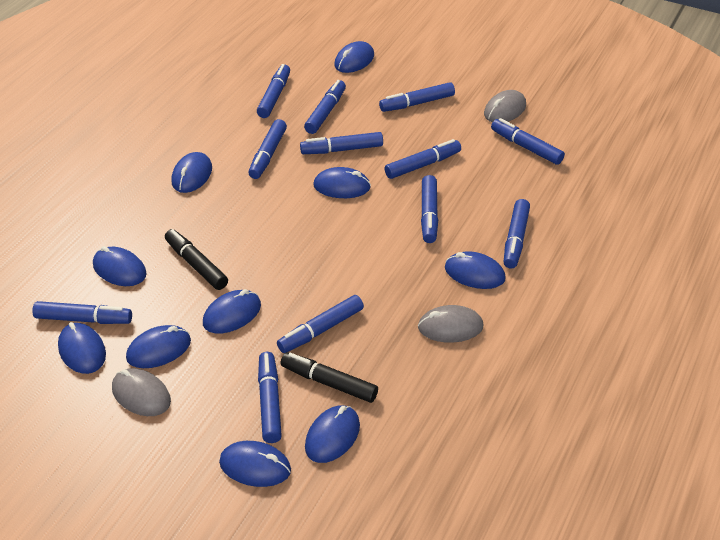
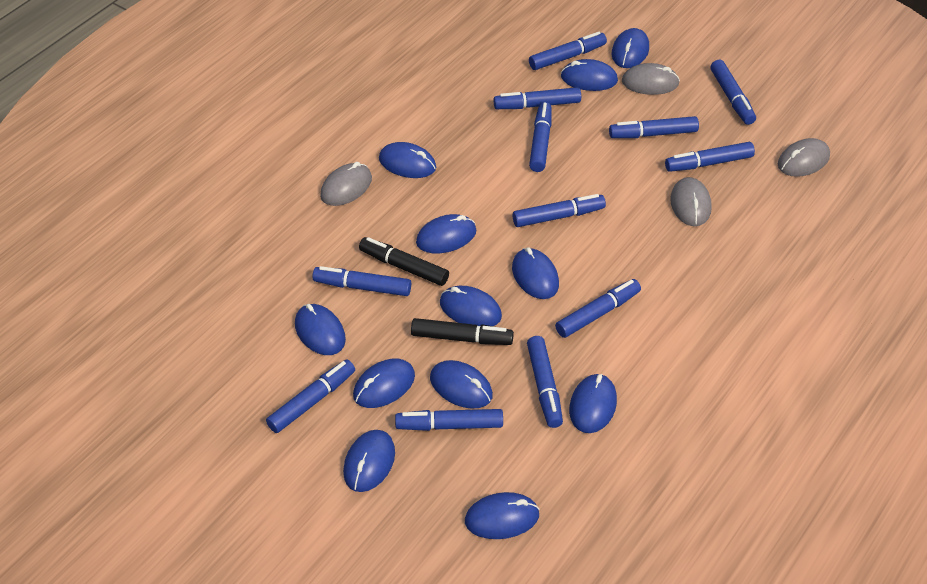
blue mouse: [58,322,106,374] [93,246,147,286] [126,325,191,368] [172,152,212,193] [203,289,261,333] [219,441,291,487] [305,405,360,463] [313,167,371,198] [334,41,374,73] [445,251,506,289] = 10 -> [295,304,346,355] [343,430,395,492] [353,359,415,408] [379,142,436,178] [416,214,476,253] [430,360,493,409] [440,286,502,326] [465,492,540,539] [512,247,559,299] [561,59,618,91] [569,374,617,433] [612,28,649,68] = 12
grey mouse: [112,368,171,416] [418,305,483,343] [484,90,526,122] = 3 -> [320,162,372,206] [622,63,680,95] [670,177,712,226] [778,138,830,177] = 4

